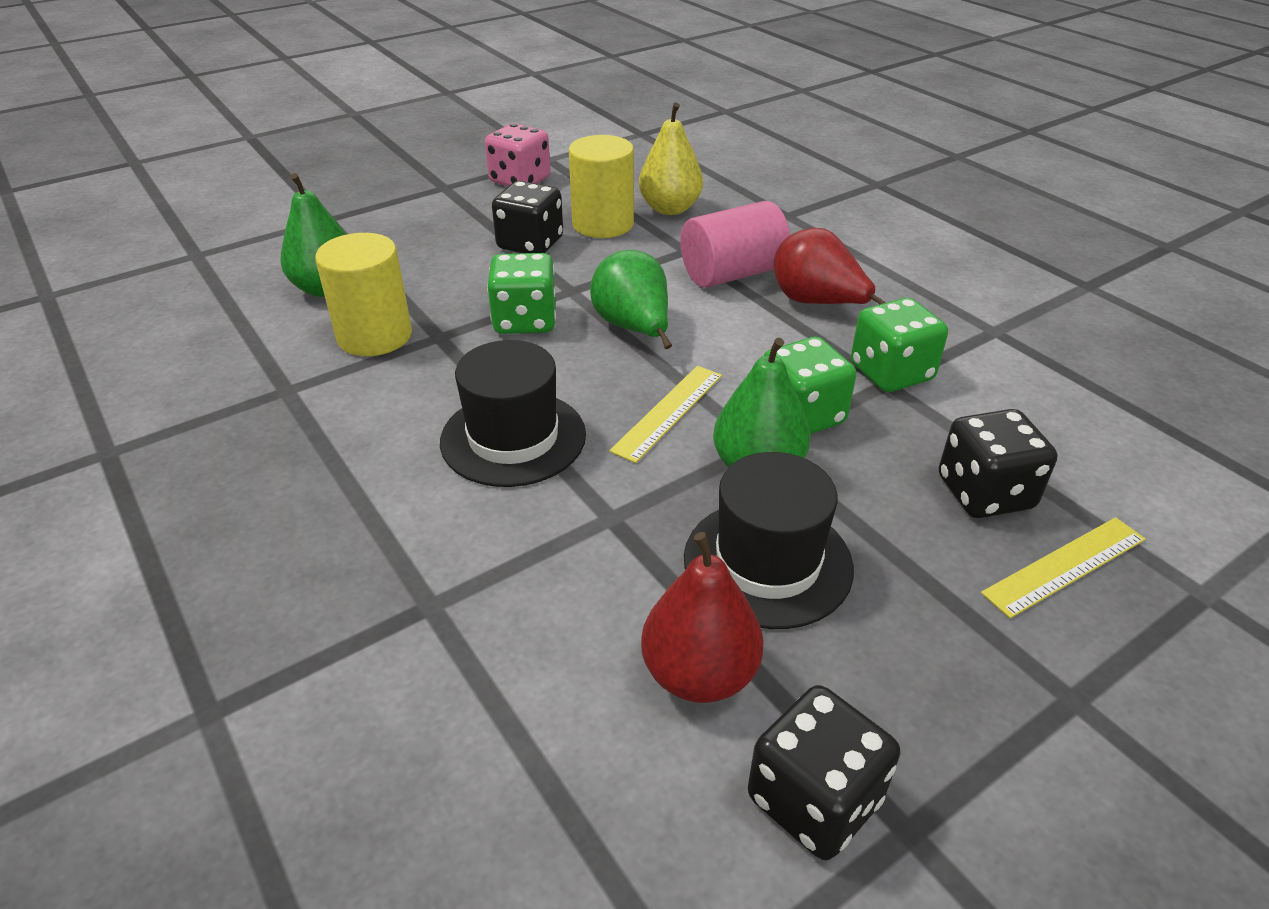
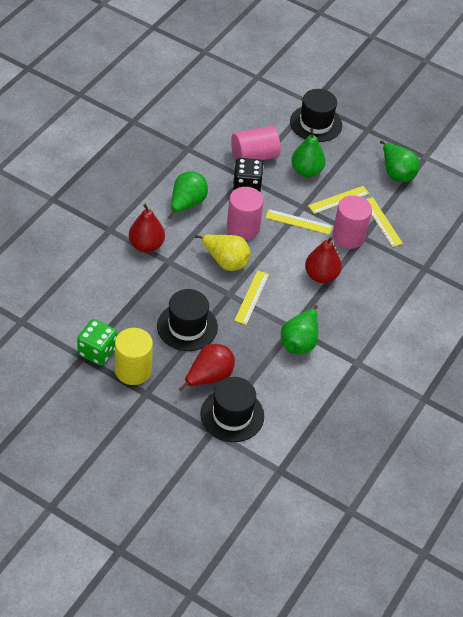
black dice: [492,181,563,253] [748,685,900,860] [939,409,1057,518] = 3 -> [233,158,263,192] = 1
black hat: [440,340,586,487] [684,452,854,629] = 2 -> [157,289,218,351] [200,377,264,442] [290,89,342,142] = 3
green dice: [487,253,556,334] [764,337,856,434] [851,298,948,392] = 3 -> [77,319,117,365] = 1
green pear: [280,173,347,297] [590,250,672,349] [713,338,811,468] = 3 -> [168,171,208,219] [281,305,318,354] [291,128,326,177] [380,140,419,182] = 4
pink cylinder: [680,201,790,288] = 1 -> [227,187,264,240] [231,126,281,160] [332,195,372,249] = 3
pink dice: [485,123,551,187] = 1 -> none = 0
red pear: [641,532,764,703] [774,228,885,305] = 2 -> [129,203,165,253] [179,344,235,391] [305,236,342,283] = 3
yellow cylinder: [315,233,412,356] [569,135,634,238] = 2 -> [115,328,153,385] = 1
yellow ruler: [609,366,722,463] [981,517,1146,618] = 2 -> [234,270,269,325] [266,209,333,235] [308,186,369,214] [366,197,403,247] = 4

